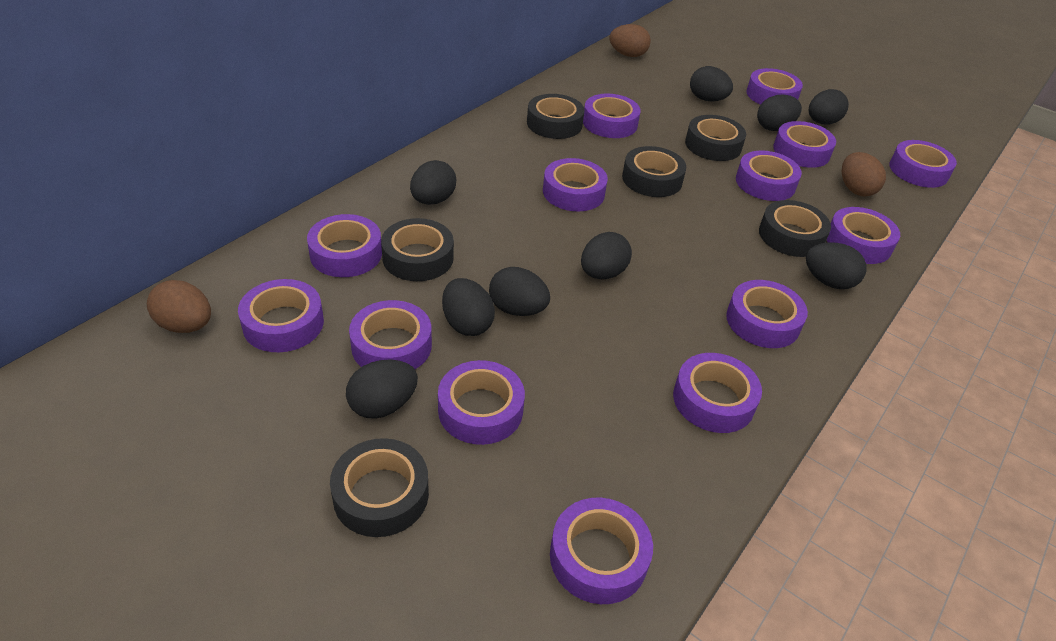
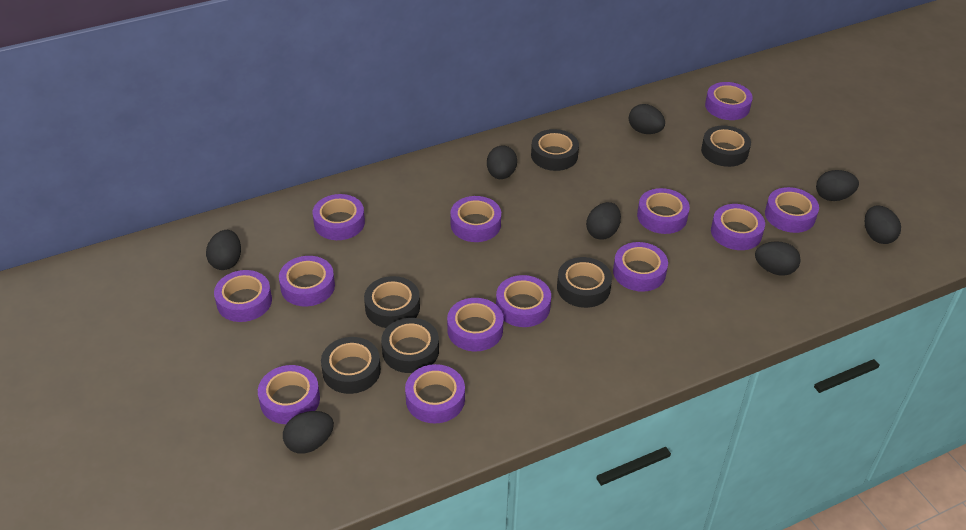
black egg: [346,359,418,419] [410,160,456,205] [442,278,495,336] [489,267,550,316] [581,232,632,279] [690,66,733,102] [757,95,802,131] [806,242,866,289] [809,89,849,125] = 9 -> [206,230,241,270] [283,411,334,454] [487,145,517,179] [586,202,621,240] [629,104,665,134] [755,241,801,276] [816,170,859,201] [865,205,901,244] = 8
brown egg: [147,280,211,333] [610,24,651,57] [842,152,886,196] = 3 -> none = 0
purple tape: [238,279,324,352] [307,214,382,277] [349,300,432,369] [438,360,525,445] [543,158,608,211] [550,498,653,604] [583,94,641,138] [673,353,762,433] [726,280,808,348] [736,150,802,201] [746,68,803,105] [773,121,836,168] [827,207,900,264] [889,140,957,188] = 14 -> [214,270,272,322] [258,365,320,424] [279,256,335,306] [313,194,365,240] [405,364,465,423] [447,298,504,351] [450,196,501,242] [496,275,551,327] [613,242,668,292] [637,188,690,234] [705,82,753,120] [711,204,765,250] [765,187,819,233] = 13

